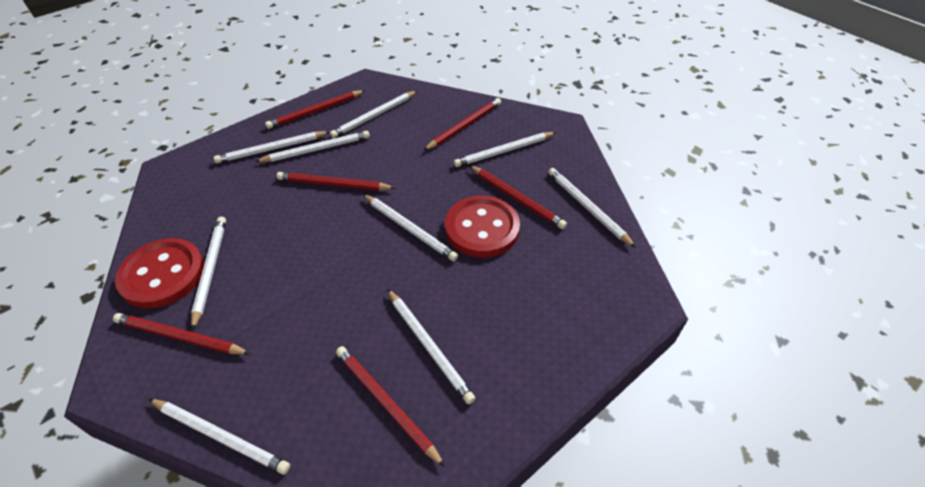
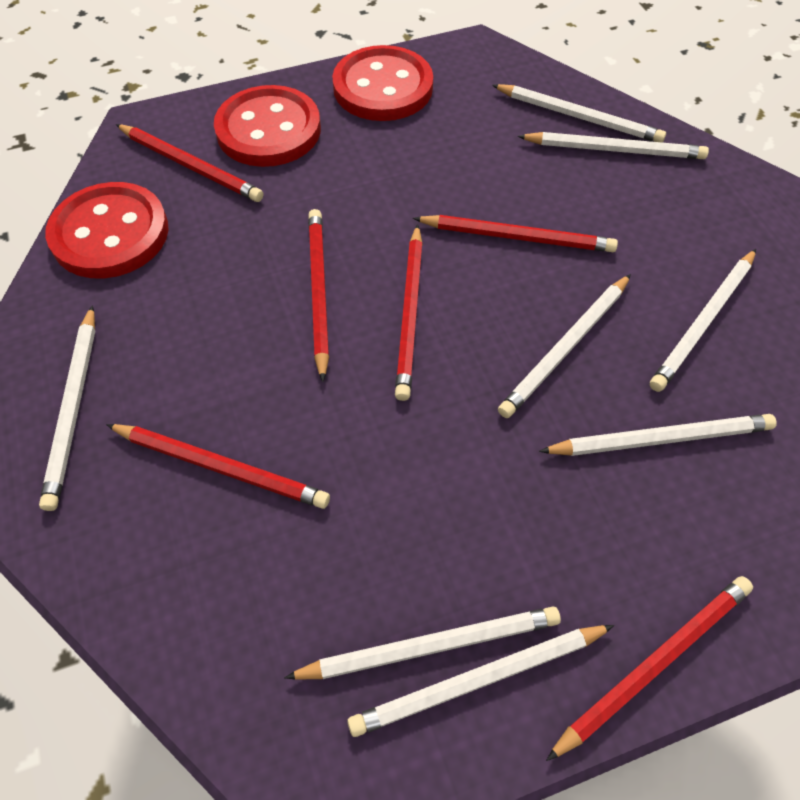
red button: [115,238,204,309] [445,196,520,258] = 2 -> [45,182,169,278] [214,85,321,167] [332,45,433,121] = 3
white pencil: [149,399,290,475] [191,217,226,331] [214,131,329,163] [255,131,370,162] [330,91,417,138] [363,194,458,261] [387,289,475,404] [454,132,556,167] [548,168,636,248] = 9 -> [39,305,96,511] [284,607,561,680] [347,625,614,737] [492,84,666,143] [498,274,631,418] [517,132,709,159] [539,414,777,456] [650,249,756,392] = 8

